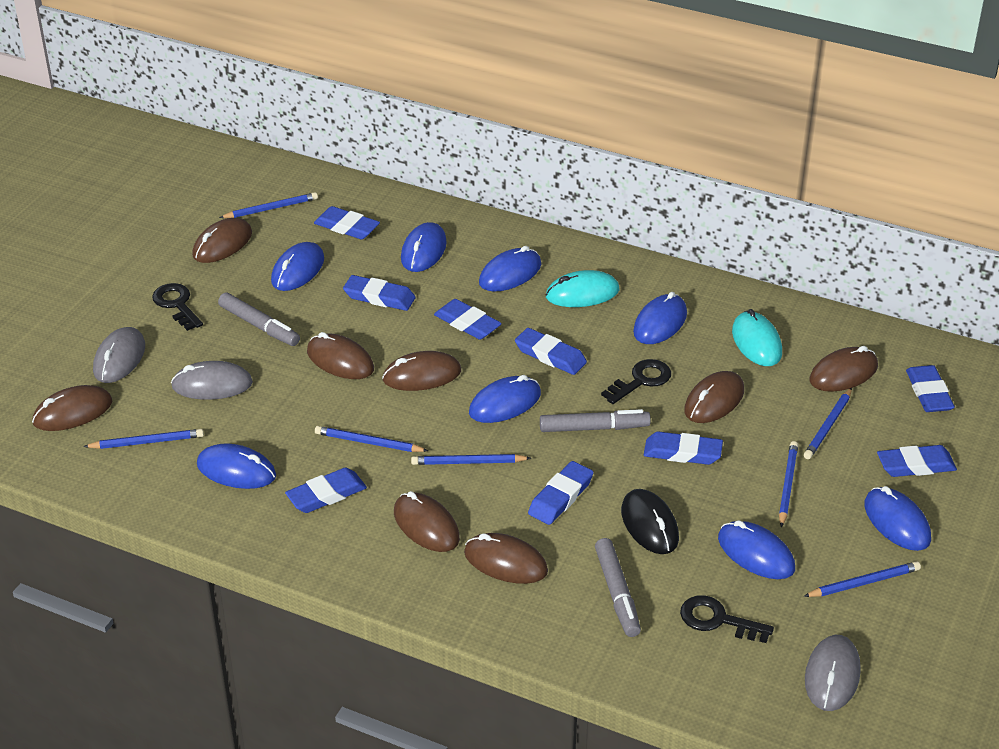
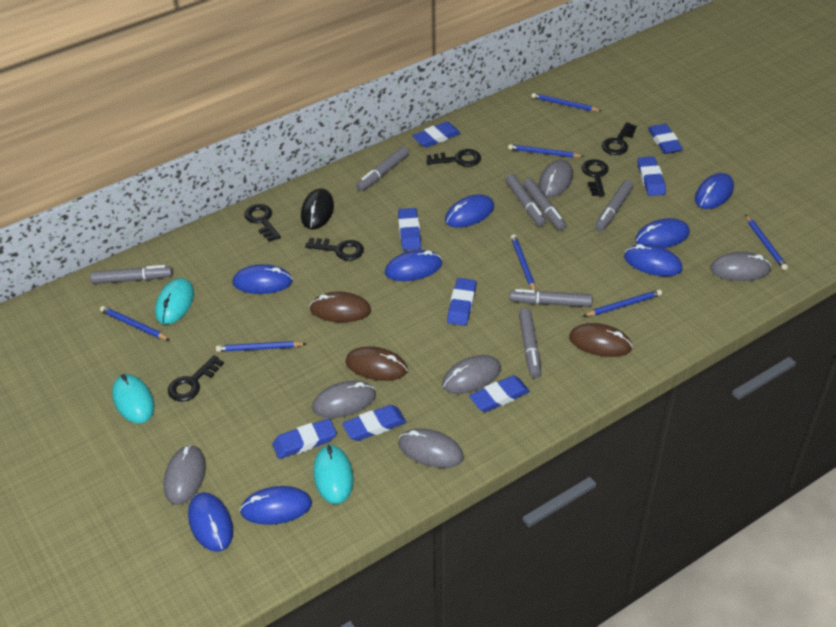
black key: [152,283,203,331] [601,359,671,404] [680,595,774,643] = 3 -> [168,355,224,402] [244,204,281,242] [305,238,364,261] [426,149,481,167] [581,159,609,196] [602,122,637,155] = 6
blue eraser: [285,467,367,513] [314,206,380,239] [343,275,416,311] [434,299,502,340] [515,328,587,375] [528,461,594,525] [644,432,723,465] [877,445,957,477] [906,365,955,412] = 9 -> [272,418,336,459] [342,405,406,441] [398,208,421,250] [412,121,461,148] [447,278,476,326] [469,375,530,412] [638,157,666,196] [648,124,683,154] = 8
brown mouse: [32,385,112,431] [192,218,252,263] [307,332,374,379] [382,351,461,391] [394,491,460,552] [464,533,548,584] [684,371,744,423] [809,346,878,392] = 8 -> [310,292,371,322] [346,346,408,381] [569,323,633,357] = 3
grey marker: [218,293,300,346] [540,409,651,432] [595,538,641,637] = 3 -> [90,265,172,284] [356,146,409,191] [505,174,546,227] [509,289,592,307] [519,309,541,378] [523,178,566,231] [595,180,634,231] = 7
grey mouse: [93,327,145,383] [171,361,253,400] [805,635,861,711] = 3 -> [164,445,206,505] [312,381,376,418] [398,428,464,468] [442,355,501,394] [538,160,573,198] [710,252,772,281] = 6
turquoise mouse: [546,270,619,307] [732,309,782,366] = 2 -> [112,374,155,423] [155,278,194,324] [313,444,354,504] = 3

